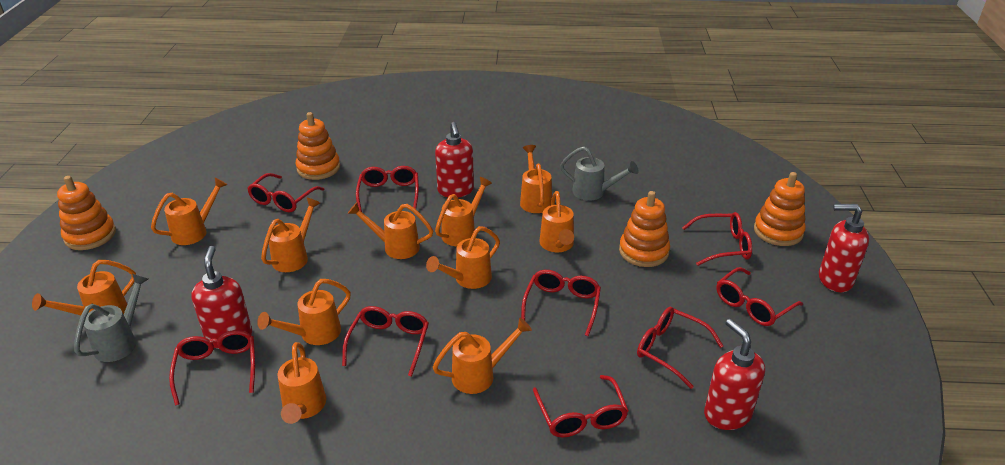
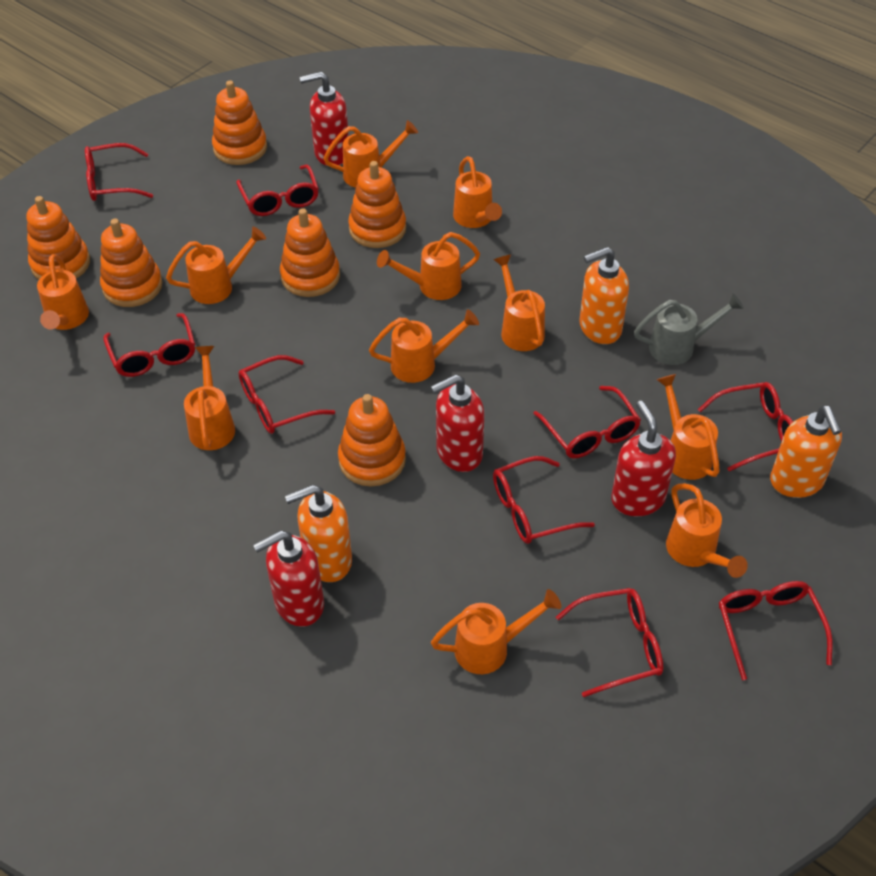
grey watering can: [74,274,148,362] [560,146,639,201] = 2 -> [634,293,744,365] = 1
orange soap dispenser: none = 0 -> [285,485,352,582] [580,247,629,344] [770,406,842,498] = 3
orange stacking toy: [57,176,116,250] [296,112,340,180] [619,191,670,267] [754,172,806,246] = 4 -> [27,196,90,280] [100,219,162,307] [212,80,267,165] [280,208,340,297] [338,394,406,486] [348,161,406,248] = 6

